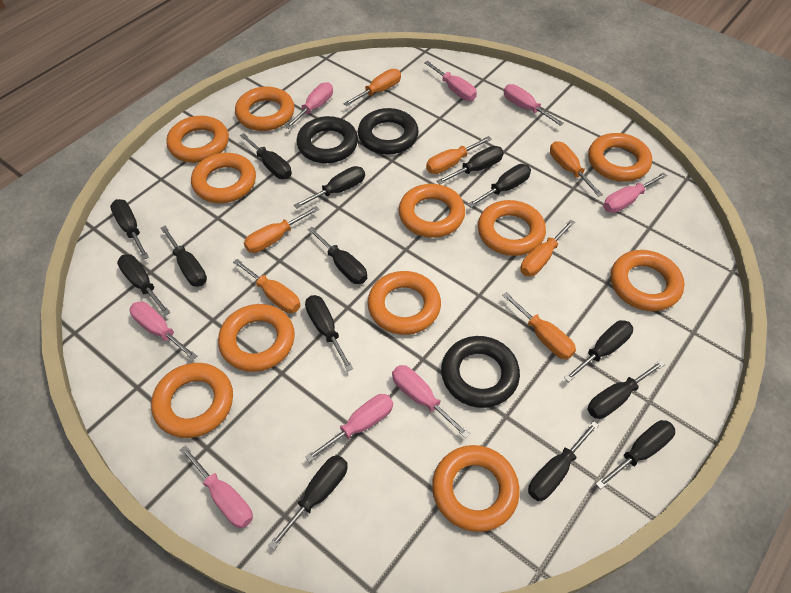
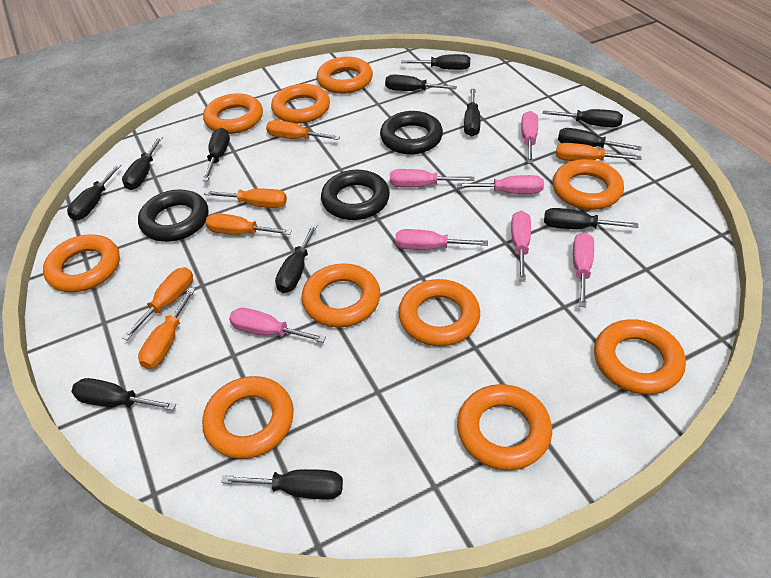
black screwdriver: [110,199,149,260] [117,254,171,316] [160,226,207,287] [240,133,292,179] [268,455,348,550] [294,166,365,209] [305,295,353,372] [308,227,367,284] [437,146,504,184] [467,164,531,208] [528,421,599,501] [564,320,633,382] [587,360,665,419] [596,420,675,489] = 14 -> [67,164,121,221] [71,378,176,410] [122,137,163,190] [202,128,230,181] [221,469,343,499] [275,224,318,293] [385,75,457,91] [401,54,470,70] [464,89,480,137] [542,109,623,127] [544,208,638,229] [558,128,642,151] = 12
orange ring: [151,363,233,438] [166,116,229,163] [191,153,256,203] [218,304,295,372] [235,86,295,131] [368,271,441,335] [399,184,465,238] [432,445,520,532] [478,200,546,256] [588,133,652,182] [611,250,684,311] = 11 -> [43,235,120,292] [202,376,294,459] [203,93,263,134] [271,84,330,124] [301,263,380,327] [317,57,373,94] [398,279,480,346] [457,384,552,471] [553,159,624,210] [594,319,686,395] = 10
orange screwdriver: [233,259,301,313] [244,206,319,253] [343,69,401,106] [426,136,492,174] [502,292,576,359] [520,219,575,276] [550,141,603,197] = 7 -> [122,267,193,340] [138,288,195,369] [204,188,287,208] [205,213,292,235] [266,120,340,140] [556,143,641,161] = 6
pink screwdriver: [130,301,197,361] [180,445,253,528] [285,82,333,129] [305,394,393,462] [392,365,470,438] [424,61,477,101] [504,84,564,126] [603,172,667,213] = 8 -> [229,308,326,343] [390,169,474,187] [395,229,488,250] [457,175,544,194] [511,211,531,281] [521,111,538,164] [573,232,594,308] = 7

